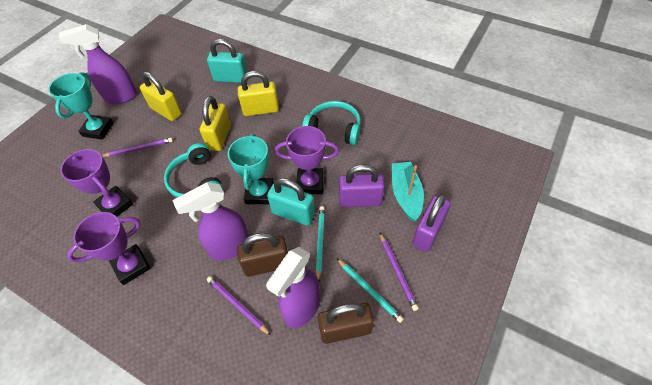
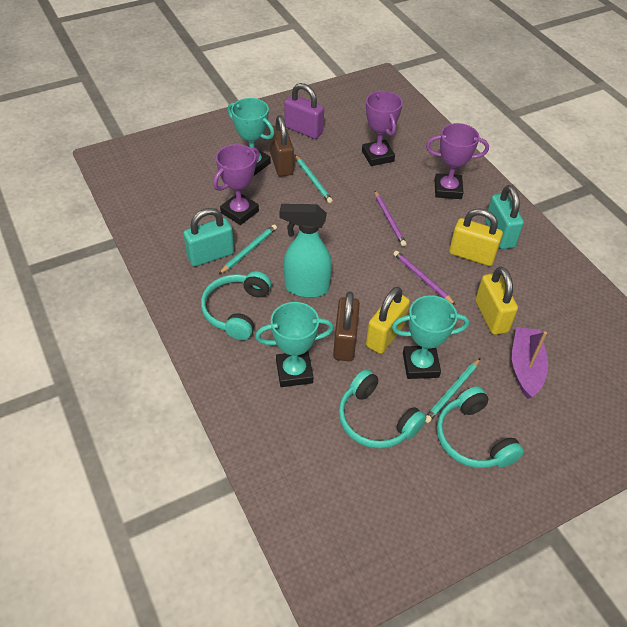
purple boat: none = 0 -> [512,327,548,399] = 1
purple padlock: [339,164,385,207] [412,194,451,252] = 2 -> [284,83,324,139] = 1
purple pencil: [101,138,173,157] [207,276,271,335] [380,233,419,311] = 3 -> [374,190,407,247] [393,251,456,305] = 2
purple spray bottle: [59,24,137,104] [172,182,249,261] [266,247,320,328] = 3 -> none = 0
turquoise boat: [392,162,424,221] = 1 -> none = 0
turquoise headphones: [164,143,223,197] [302,101,361,145] = 2 -> [201,271,271,340] [339,369,426,449] [437,386,524,468] = 3
turquoise pencil: [316,206,325,281] [337,259,404,323] = 2 -> [219,225,277,274] [295,155,333,203] [425,358,481,423] = 3
turquoise spray bottle: none = 0 -> [279,204,332,298] = 1
turquoise trophy: [48,72,114,140] [228,134,274,204] = 2 -> [228,98,274,176] [255,302,334,387] [392,295,469,379] = 3

